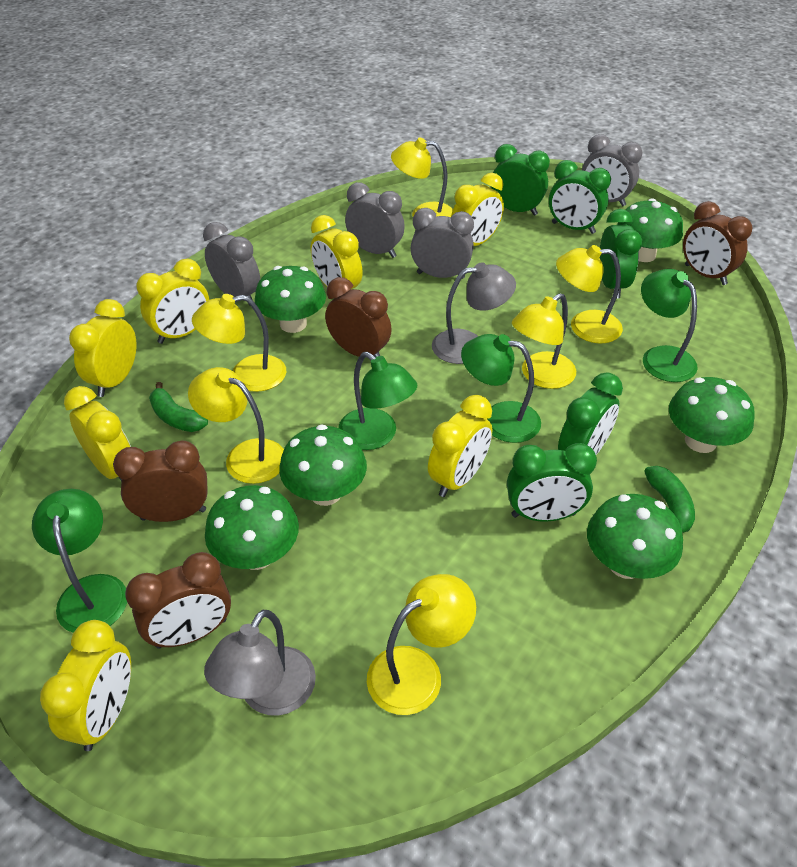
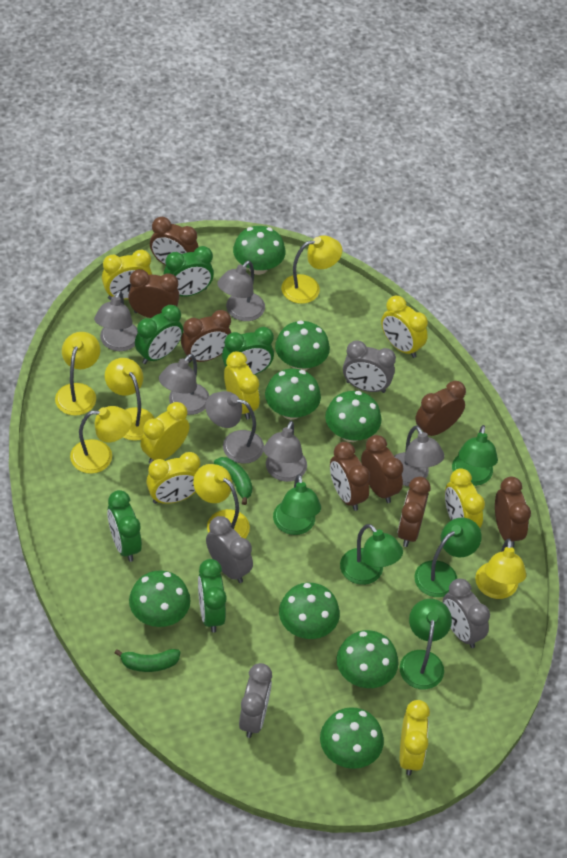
brown clock: [113,440,208,522] [125,552,231,649] [325,277,392,357] [683,201,753,285] = 4 -> [128,269,179,318] [150,217,199,265] [181,310,231,363] [330,442,370,511] [361,435,403,503] [397,477,431,547] [415,381,466,436] [495,477,531,548] = 8
green lamp: [32,489,127,633] [338,352,417,450] [461,334,541,443] [641,269,698,382] = 4 -> [273,474,321,535] [340,524,403,585] [399,599,452,689] [414,518,482,597] [452,425,498,486] = 5
green mushroom: [205,485,299,570] [255,266,326,333] [279,424,367,506] [587,494,683,579] [617,198,683,262] [669,377,755,453] = 6 -> [129,570,190,627] [233,226,285,275] [265,369,321,420] [275,320,330,371] [279,583,340,639] [320,707,384,769] [325,391,382,442] [337,630,399,688] = 8
grey lamp: [204,610,316,716] [432,262,516,364] = 2 -> [94,290,138,351] [159,354,209,415] [205,391,264,464] [217,260,265,321] [263,421,307,482] [394,425,445,486] = 6

